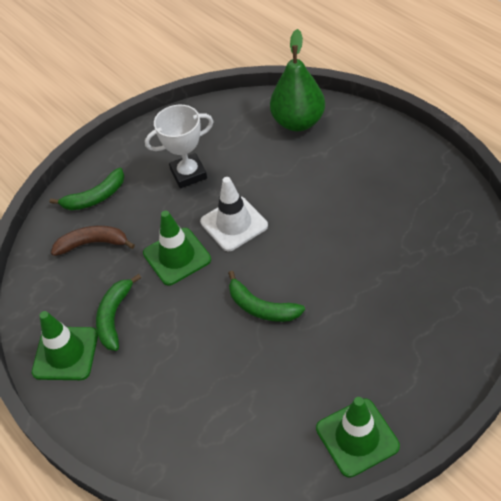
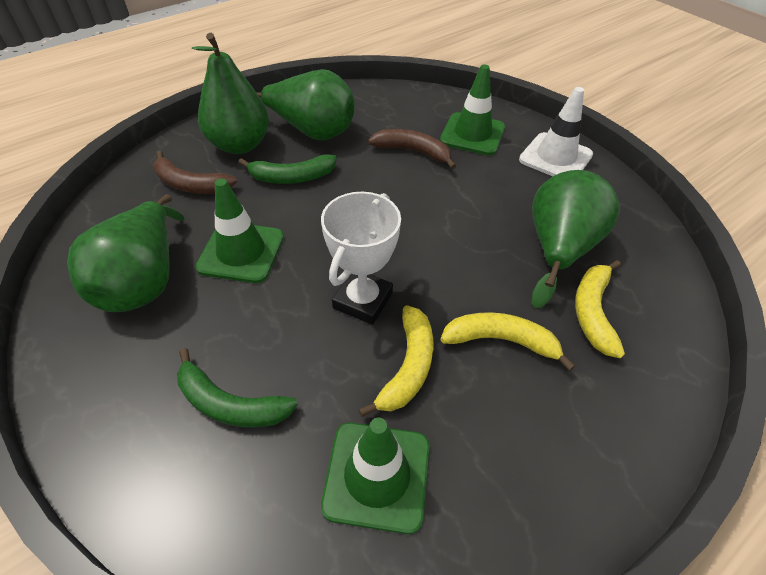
brown banana: [51,226,135,256] = 1 -> [154,151,237,194] [368,129,456,169] = 2
green banana: [50,168,125,210] [96,274,141,351] [228,271,305,322] = 3 -> [177,348,298,428] [238,154,337,184] = 2
green pear: [270,29,325,131] = 1 -> [67,194,185,312] [192,33,269,154] [256,69,355,141] [531,170,620,308] = 4
yellow banana: none = 0 -> [358,305,434,417] [440,312,575,371] [575,260,625,358] = 3

